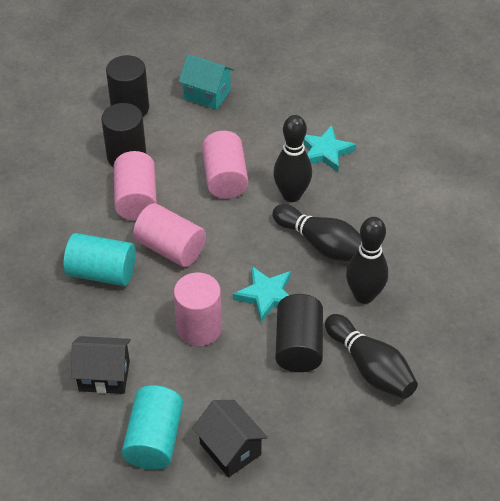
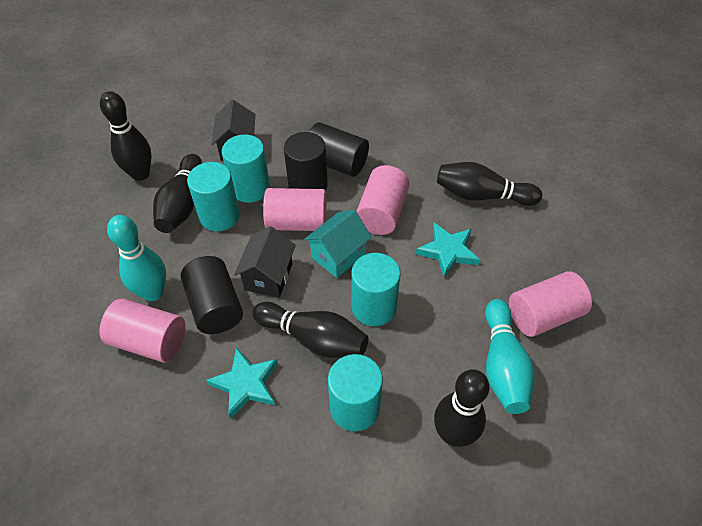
black bowling pin: [272,204,362,261] [273,115,312,202] [325,314,418,399] [346,217,388,304] = 4 -> [100,91,152,181] [153,154,202,233] [253,302,368,358] [434,369,490,447] [437,162,542,206] = 5
turquoise bowling pin: none = 0 -> [107,215,166,301] [485,299,535,414] = 2
turquoise cylinder: [63,233,136,286] [122,385,183,470] = 2 -> [187,162,240,231] [222,135,270,203] [328,354,383,431] [351,253,401,326] = 4

